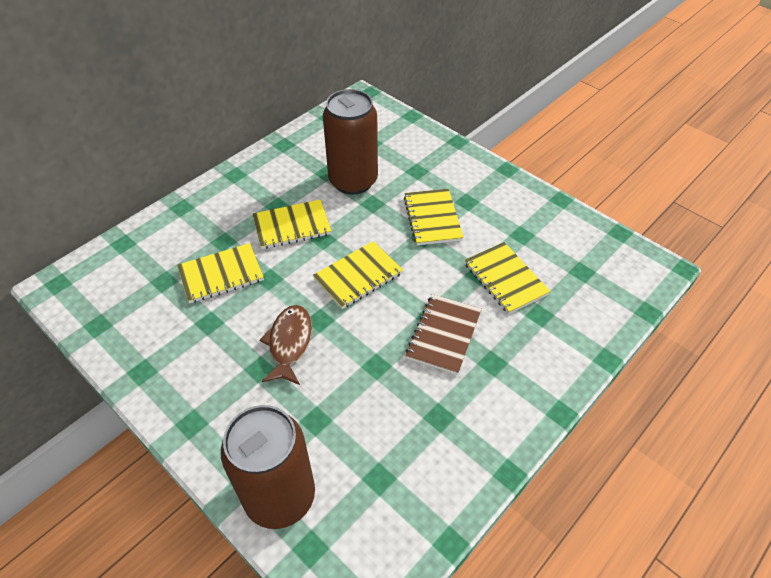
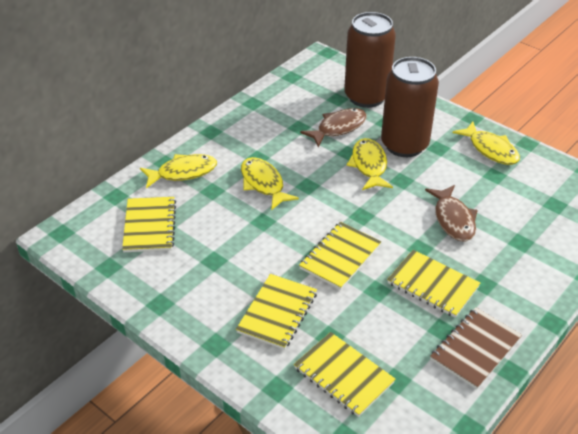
brown fish: [260,305,312,385] = 1 -> [300,108,367,147] [425,185,478,242] = 2
yellow fish: none = 0 -> [140,154,217,188] [241,157,299,210] [347,138,393,190] [453,122,520,165] = 4

